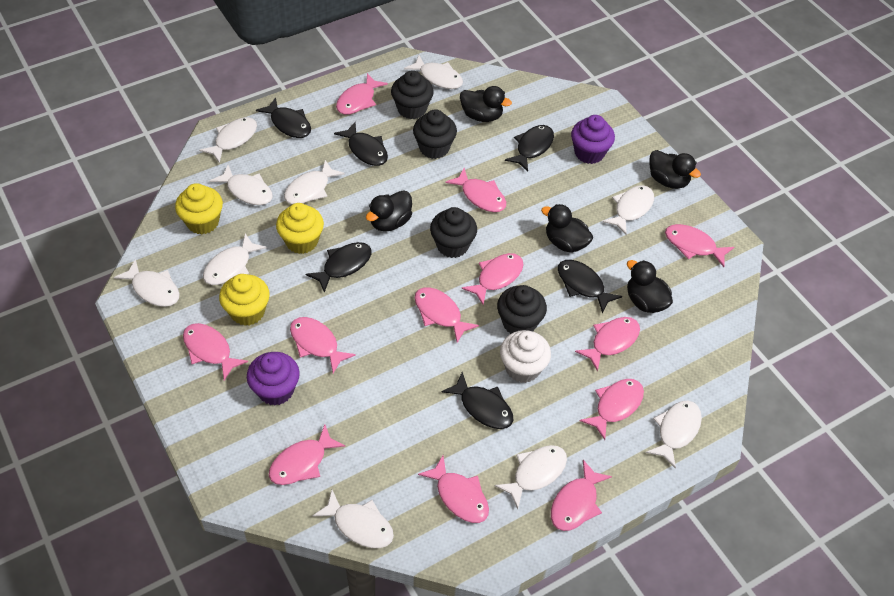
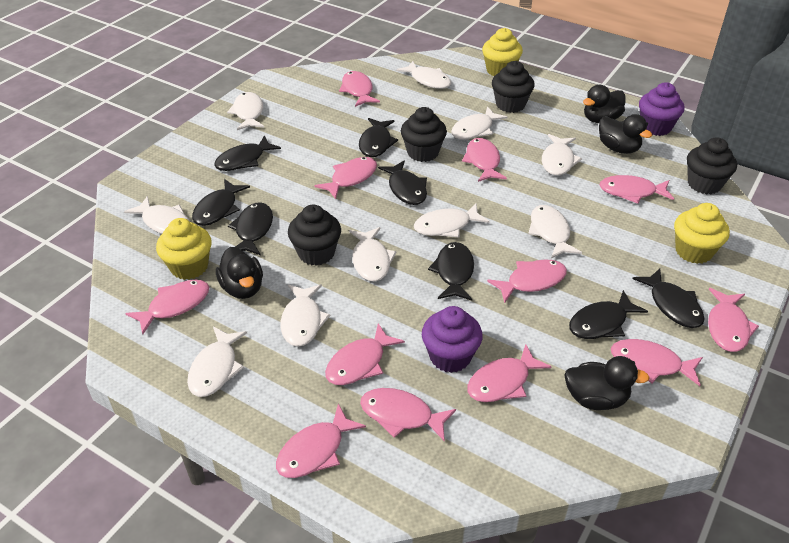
black duck: [366,190,412,231] [460,86,512,122] [541,204,593,252] [627,260,673,313] [650,150,701,189] = 5 -> [216,247,263,299] [564,356,650,410] [583,85,626,123] [599,114,652,154] = 4
black fish: [256,97,311,138] [305,242,371,293] [334,122,388,166] [442,372,513,429] [505,125,554,172] [558,260,622,314] = 6 -> [192,179,250,226] [214,135,281,171] [228,202,273,255] [359,118,398,157] [378,160,427,205] [428,242,474,301] [569,290,648,339] [632,269,704,328] = 8
white cupcake: [500,330,551,383] = 1 -> none = 0

